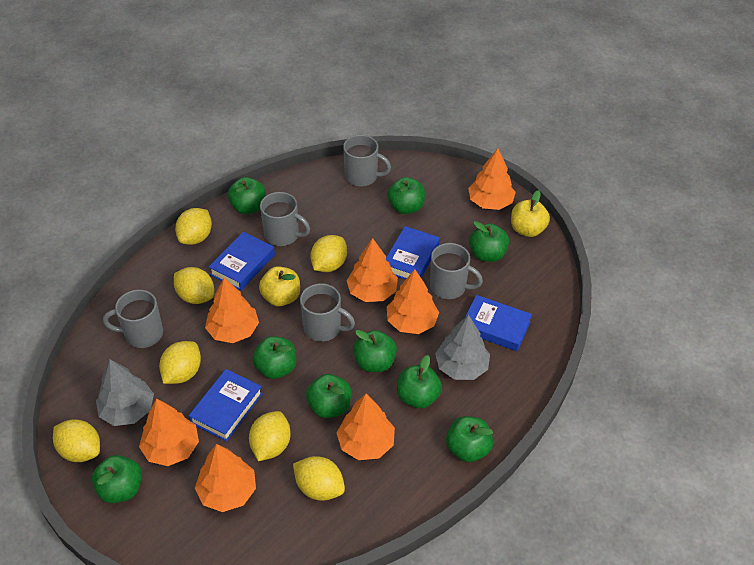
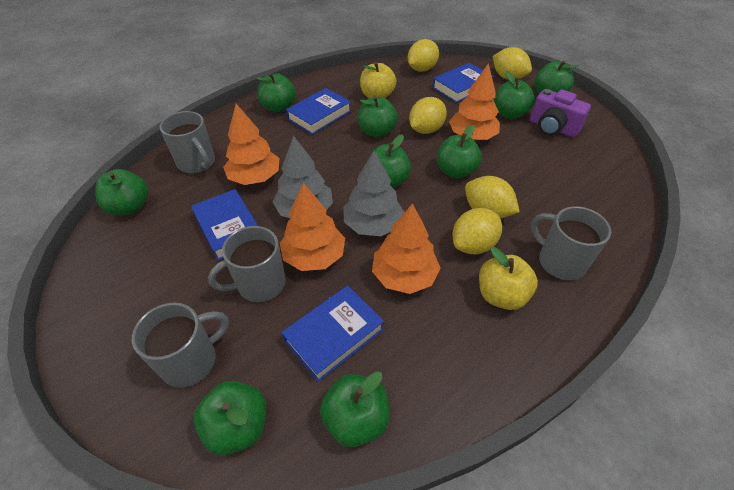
grey mug: [103,290,163,348] [260,192,310,246] [300,283,355,342] [343,135,391,186] [430,243,483,299] = 5 -> [132,302,229,388] [159,111,215,173] [208,226,286,302] [531,206,611,280] = 4
orange tree: [139,398,199,466] [195,444,256,512] [205,278,259,343] [337,394,395,460] [346,238,398,302] [387,269,439,334] [468,149,516,210] = 7 -> [223,104,279,185] [280,183,345,271] [372,203,440,294] [449,63,500,140] = 4
purple camera: none = 0 -> [530,89,591,137] = 1
yellow lemon: [53,419,100,462] [159,341,201,384] [174,267,214,304] [175,208,212,245] [249,411,291,461] [293,456,345,501] [310,235,347,272] = 7 -> [408,39,439,72] [409,97,447,134] [453,208,502,254] [465,176,520,219] [493,47,532,80] = 5

